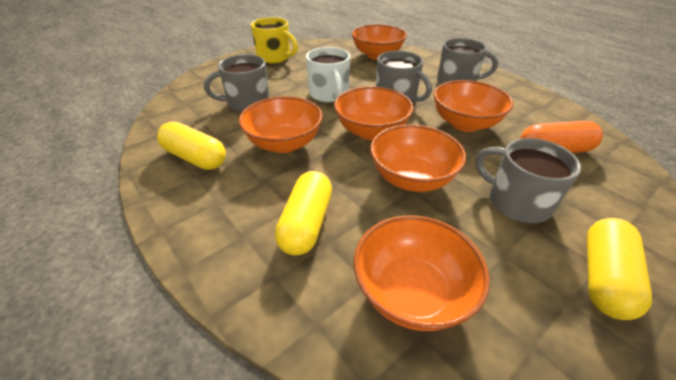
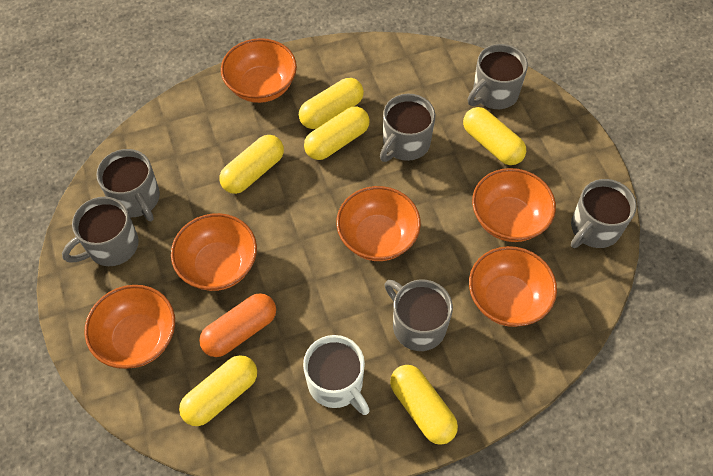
grey mug: [204,54,270,112] [376,51,432,103] [437,38,498,85] [475,138,581,223] = 4 -> [62,197,139,266] [96,149,160,221] [380,94,435,162] [385,279,453,351] [467,44,528,109] [571,179,637,248] = 6
yellow capsule: [157,122,226,170] [275,171,332,256] [587,218,652,320] = 3 -> [179,355,257,426] [219,135,284,194] [299,78,364,129] [304,107,370,160] [390,365,458,445] [463,107,526,165] = 6
yellow mug: [251,17,298,64] = 1 -> none = 0

